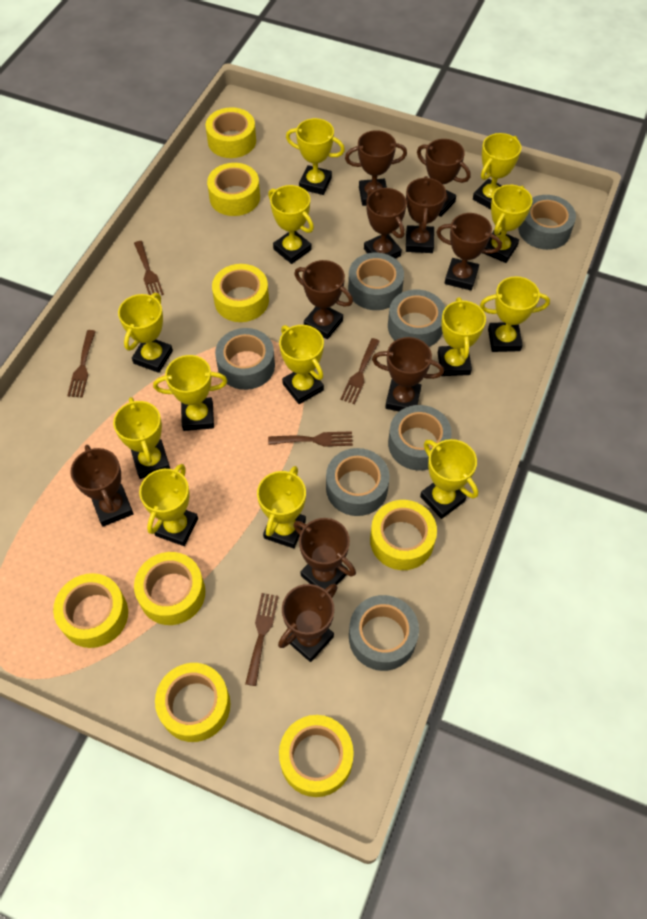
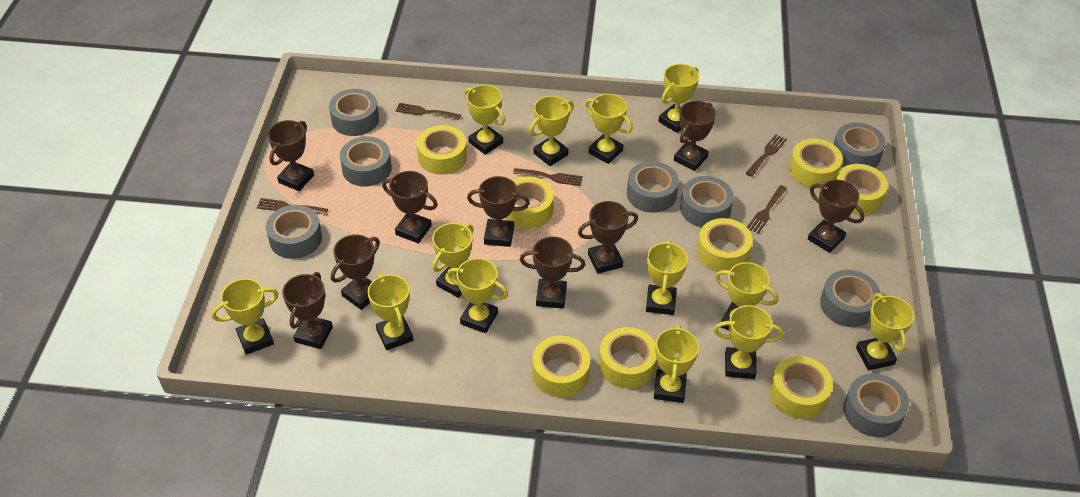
brown trophy: [70,445,134,527] [278,584,337,662] [294,260,353,339] [294,518,356,593] [345,130,407,206] [364,188,407,259] [372,337,444,411] [406,176,446,253] [417,139,470,217] [436,213,502,290] = 10 -> [268,120,314,191] [282,272,333,349] [331,234,380,310] [382,171,438,243] [467,176,530,247] [520,236,585,309] [578,201,638,274] [674,101,716,171] [808,180,865,253] = 9
grey tape: [215,328,275,390] [326,448,390,516] [348,253,404,310] [349,595,419,671] [388,290,445,347] [388,405,452,471] [518,195,576,250] = 7 -> [266,205,322,259] [329,89,379,136] [340,137,392,186] [627,161,679,213] [680,176,734,227] [820,270,881,327] [833,123,886,168] [843,373,909,437] = 8

